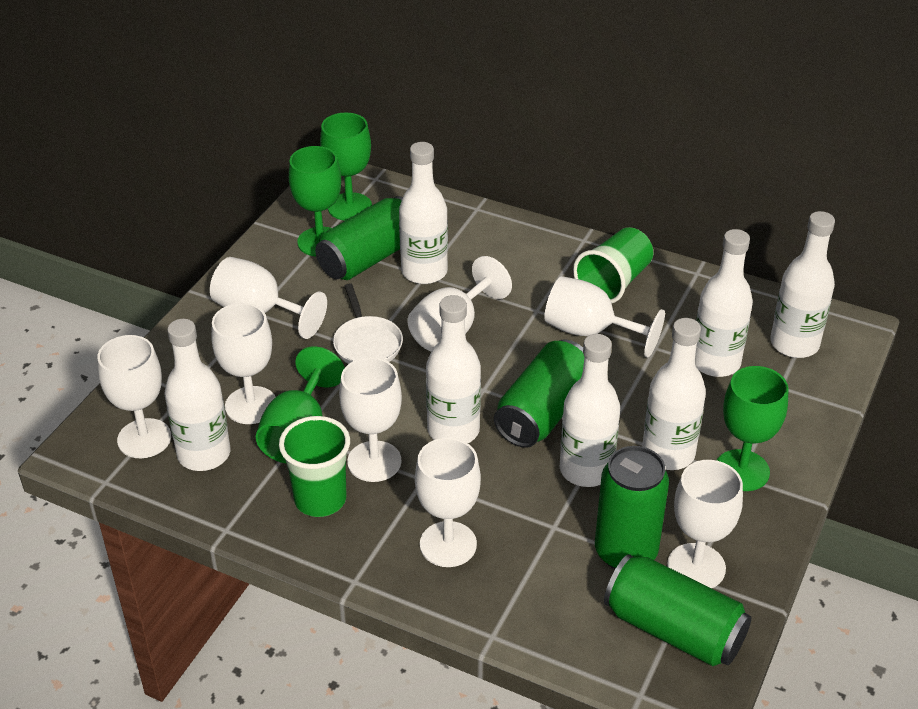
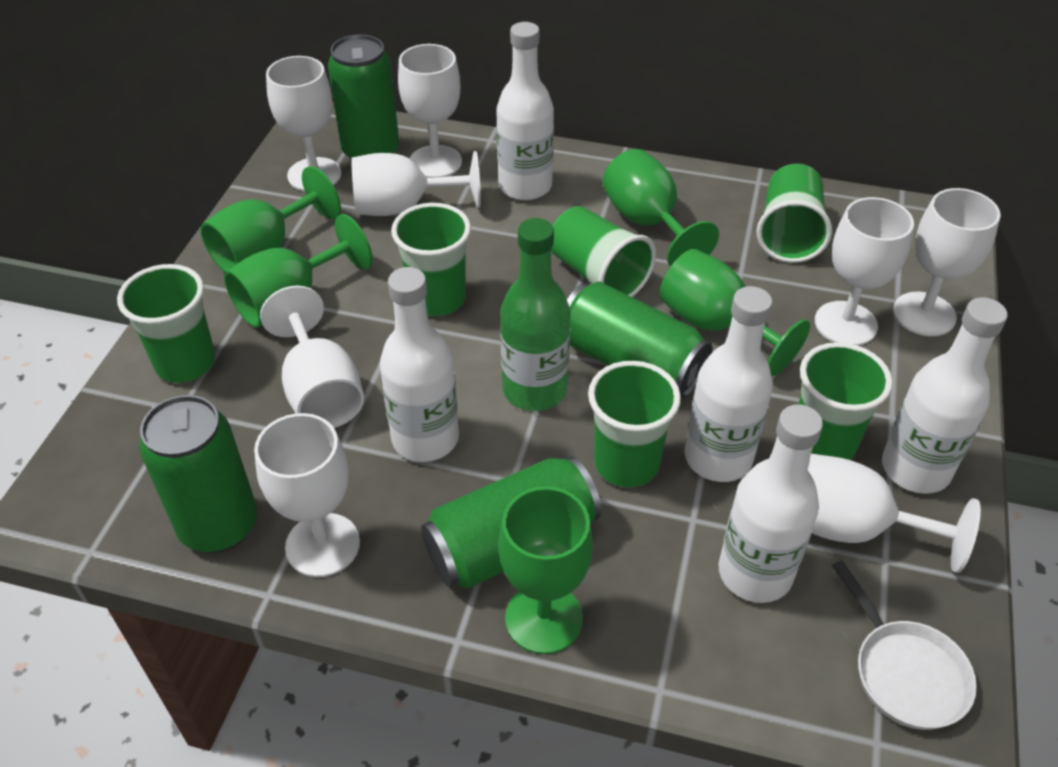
green bottle: none = 0 -> [500,218,570,411] = 1
green cup: [279,416,350,517] [573,227,653,304] = 2 -> [117,264,216,383] [391,203,471,316] [551,206,656,297] [588,361,681,487] [756,164,832,263] [798,342,893,460] = 6
green goblet: [256,347,345,463] [289,146,341,256] [320,113,372,221] [717,366,789,491] = 4 -> [200,166,341,272] [224,214,373,328] [498,486,593,654] [602,149,719,267] [659,249,810,376] = 5
white bottle: [165,319,230,471] [399,142,448,284] [426,295,481,443] [560,334,620,487] [642,318,706,470] [695,229,753,377] [770,211,835,358] = 7 -> [380,267,459,462] [496,22,554,201] [685,286,773,482] [719,404,823,603] [882,297,1008,494] = 5

